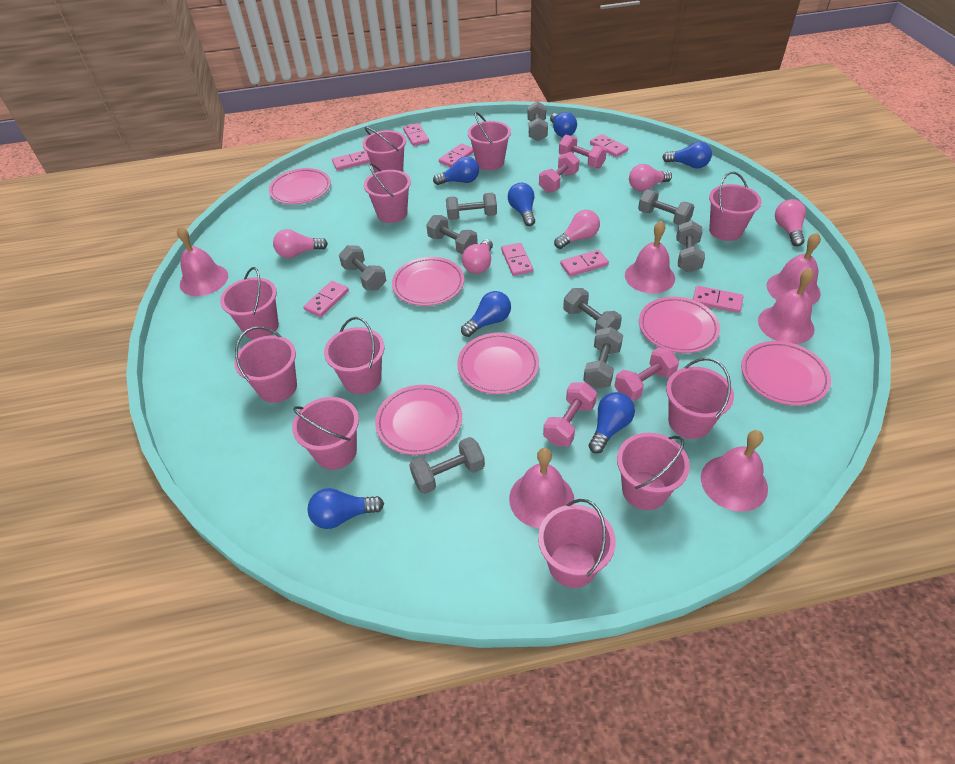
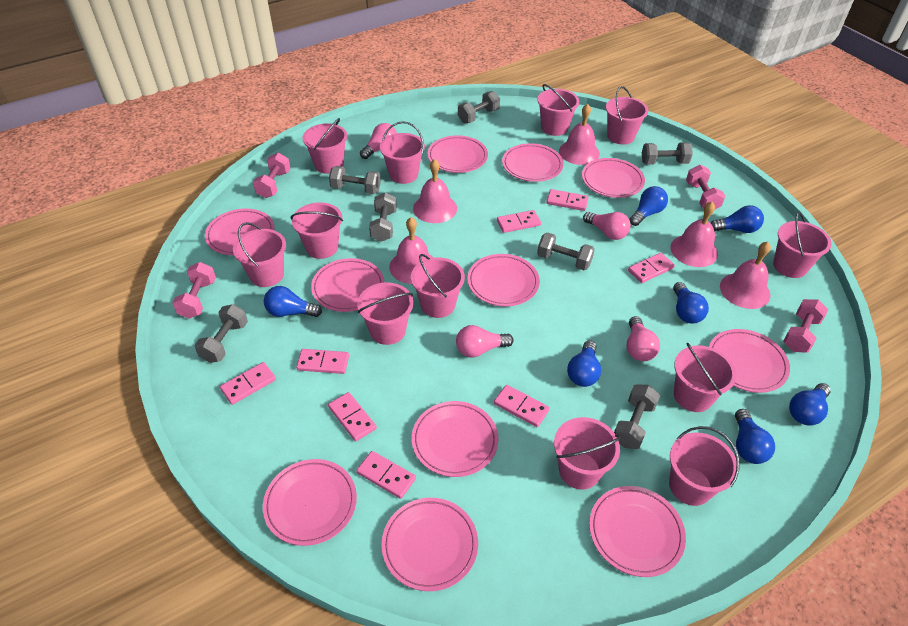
grey dumbbell: [339,245,386,290] [409,437,485,494] [426,215,478,254] [446,193,497,220] [527,101,548,141] [563,288,622,334] [583,327,623,389] [638,189,695,225] [676,221,705,273] = 9 -> [195,304,248,363] [329,166,381,194] [369,192,397,242] [458,91,500,123] [537,233,595,270] [614,384,660,449] [642,142,693,165] = 7
pink bell: [177,226,228,296] [509,448,574,528] [625,221,675,294] [701,430,768,512] [758,268,815,344] [766,232,821,305] = 6 -> [389,217,433,284] [413,159,457,223] [559,104,600,165] [670,201,718,267] [720,241,771,309] = 5
pink bucket: [220,267,279,339] [234,326,297,403] [292,397,359,470] [324,317,385,394] [362,127,406,173] [364,163,411,223] [468,112,511,170] [538,499,616,588] [617,433,690,510] [666,358,734,439] [709,172,762,241] = 11 -> [233,222,286,287] [291,202,343,259] [303,118,347,174] [357,282,413,345] [380,121,425,184] [411,254,465,318] [538,84,579,136] [554,417,621,490] [606,86,648,144] [669,426,740,506] [674,343,736,412] [773,212,832,278] = 12
pink light bulb: [273,229,328,258] [462,239,493,274] [554,210,600,249] [629,164,672,191] [775,199,806,246] = 5 -> [360,123,397,159] [456,325,514,357] [583,212,631,240] [627,316,660,361] = 4
pink plate: [269,168,331,204] [375,385,462,455] [392,257,464,306] [457,333,539,394] [639,297,720,353] [741,341,831,406] = 6 -> [205,209,275,255] [263,459,357,546] [311,258,384,312] [381,498,478,591] [412,401,499,477] [428,135,488,173] [468,254,540,307] [502,143,564,182] [582,158,645,198] [589,486,686,577] [709,329,790,393] = 11

